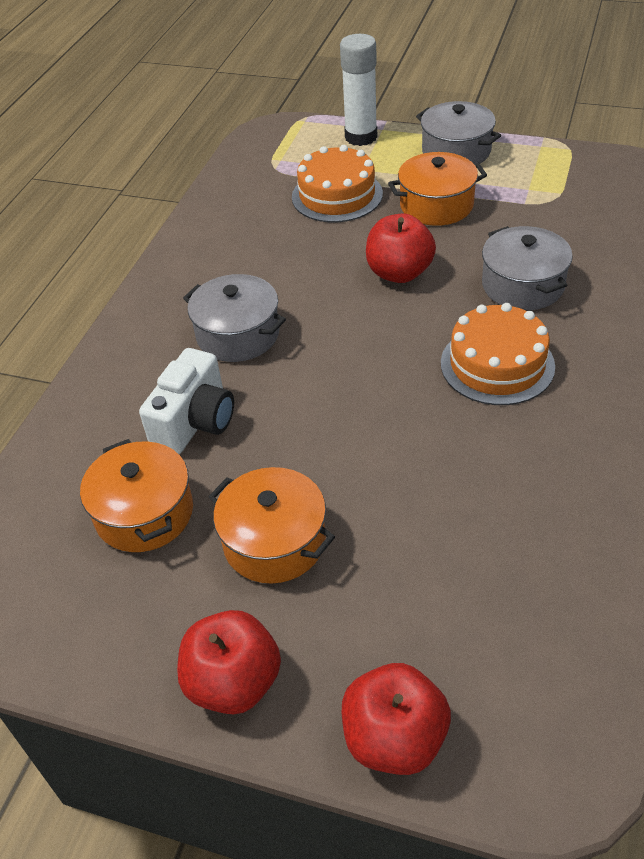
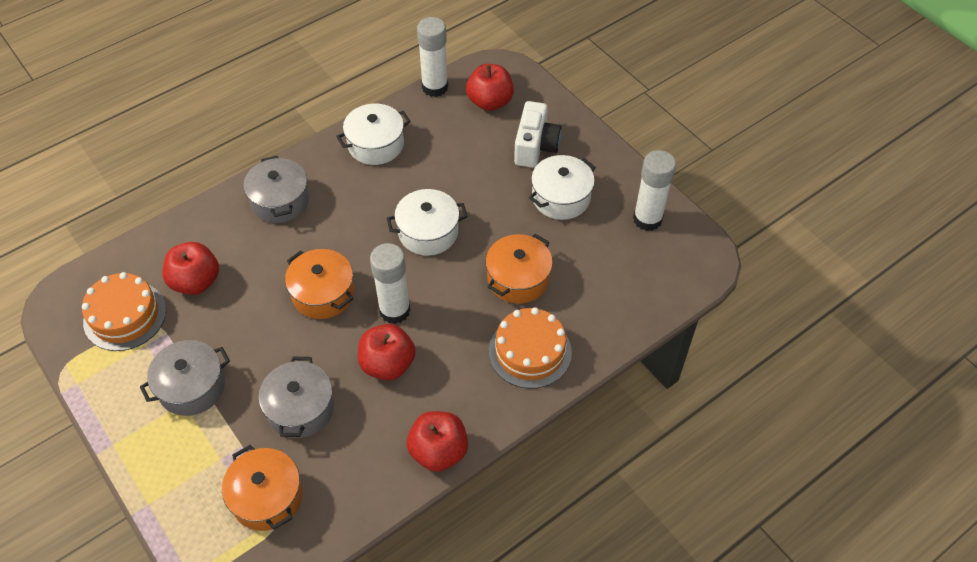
red apple: [177,610,281,715] [342,663,451,775] [366,213,436,283] = 3 -> [162,242,219,295] [358,324,416,380] [407,411,468,472] [466,64,514,111] = 4
white glue stick: [340,34,377,146] = 1 -> [370,243,410,324] [417,17,448,97] [633,150,676,231] = 3
white pot: none = 0 -> [336,104,411,165] [387,189,468,256] [529,155,596,220] = 3

